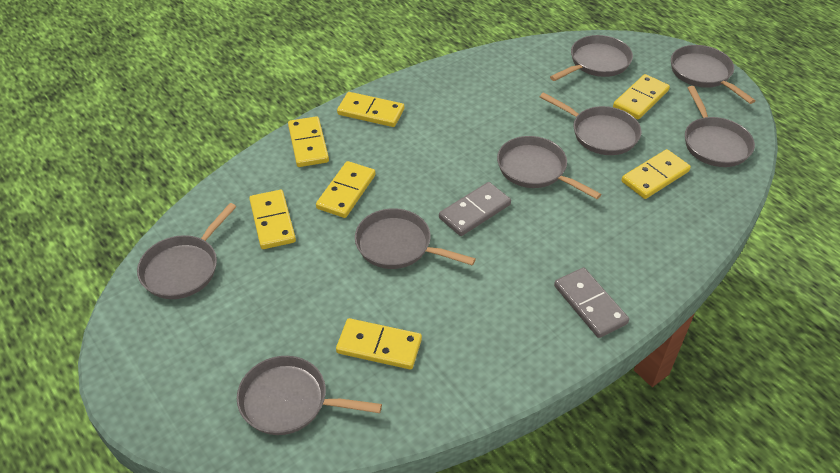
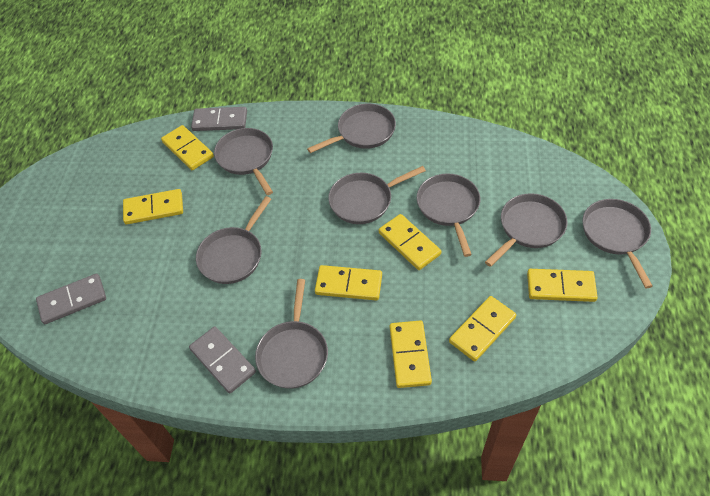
grey domino: [439,182,511,236] [554,268,629,338] = 2 -> [36,274,106,324] [189,327,256,393] [191,107,247,131] = 3

